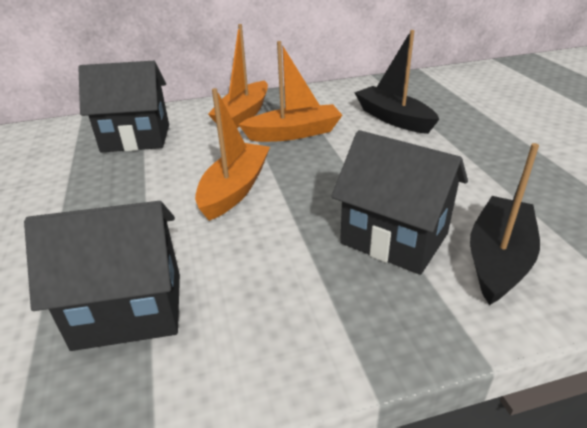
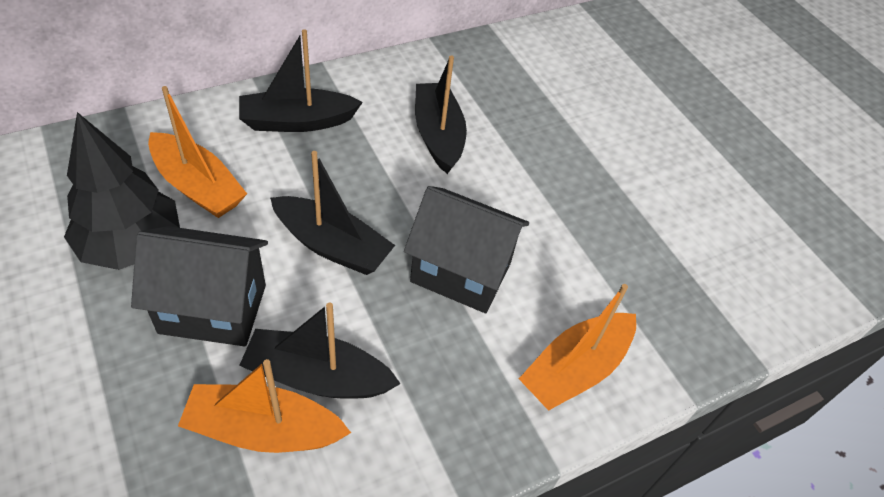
black boat: [354,30,439,134] [470,143,540,305] = 2 -> [239,29,363,132] [239,303,401,399] [270,151,395,275] [415,55,467,174] = 4
black house: [24,201,180,351] [78,61,169,152] [331,130,468,275] = 3 -> [131,226,268,346] [404,186,529,313] = 2
black tree: none = 0 -> [64,112,180,270] = 1

